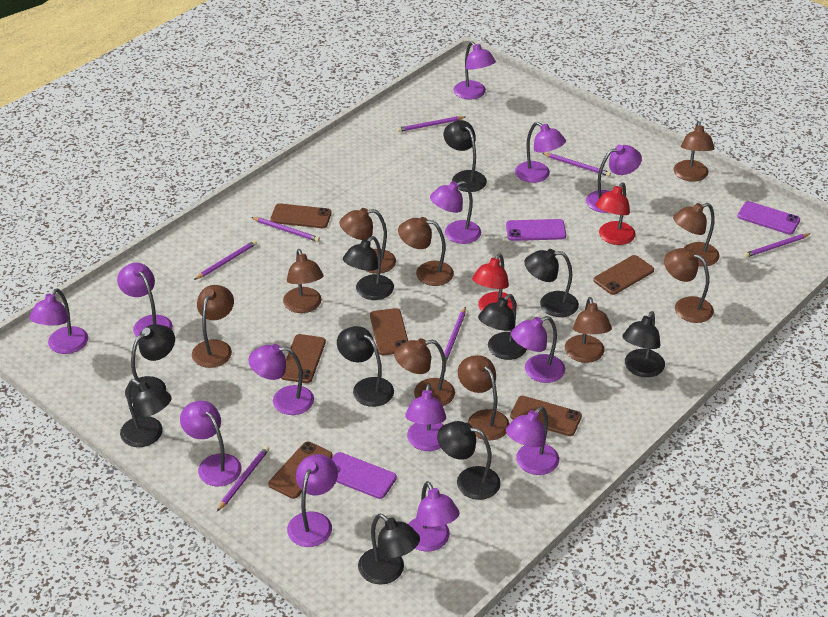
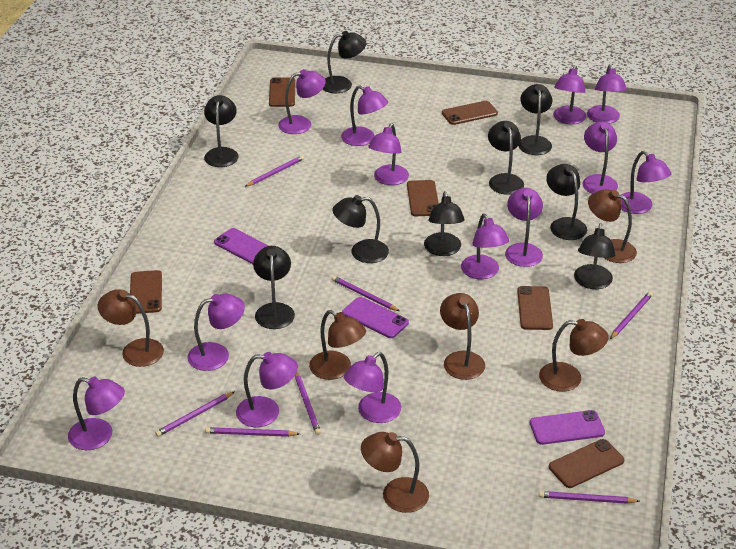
black lamp: [120,379,172,447] [125,324,175,404] [337,326,394,407] [343,236,394,300] [358,514,420,585] [437,421,501,500] [443,120,487,192] [478,294,527,360] [524,249,579,317] [622,311,665,377] = 10 -> [204,95,239,167] [253,246,295,329] [323,31,366,93] [333,195,389,263] [424,191,465,256] [488,121,524,195] [519,84,552,155] [546,164,587,240] [574,223,616,289] = 9
brown lamp: [192,285,234,368] [283,249,324,313] [339,208,396,274] [394,338,455,406] [398,217,454,286] [458,355,510,440] [565,297,612,363] [664,248,714,323] [673,203,719,267] [674,121,715,182] = 10 -> [98,289,164,367] [309,310,366,380] [361,432,429,513] [440,293,485,380] [539,319,609,392] [588,189,637,263] = 6
red lamp: [472,253,517,311] [596,183,636,245] = 2 -> none = 0

